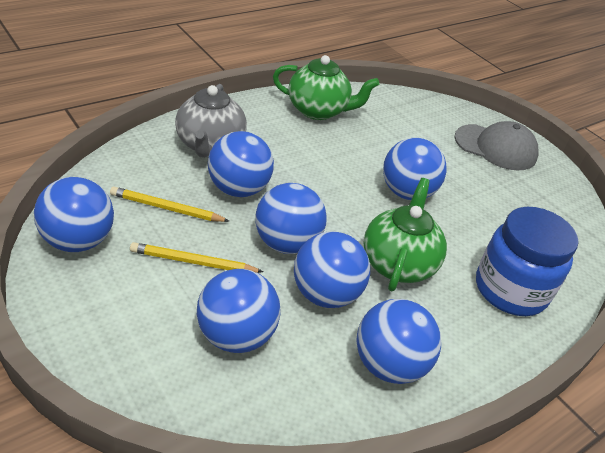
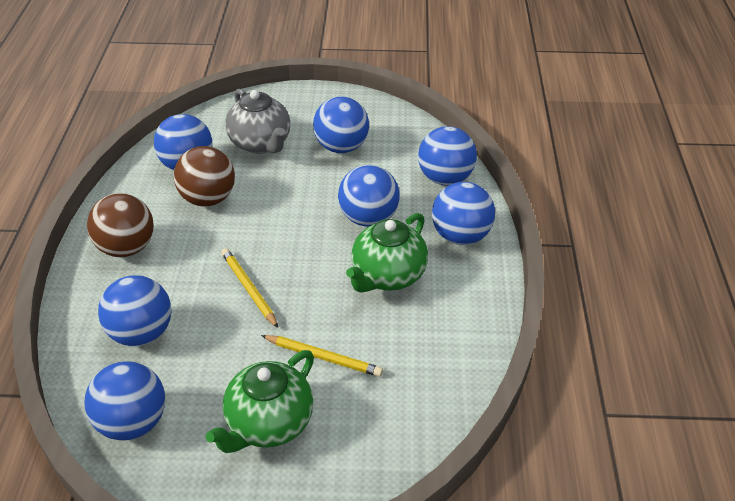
blue jar: [476,207,578,316] = 1 -> none = 0
brown ball: none = 0 -> [87,193,154,257] [174,146,235,207] = 2
grey cap: [454,121,539,171] = 1 -> none = 0

